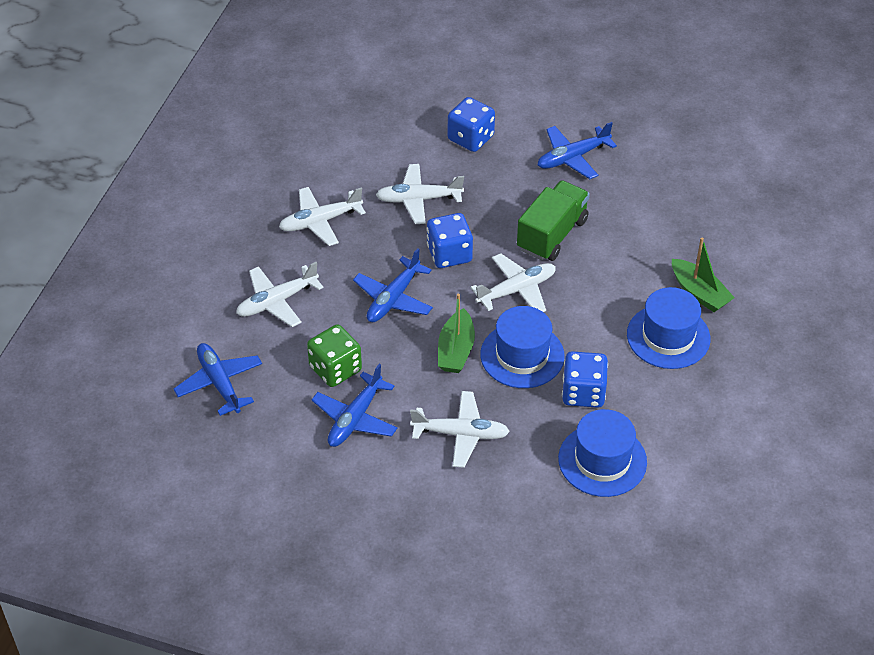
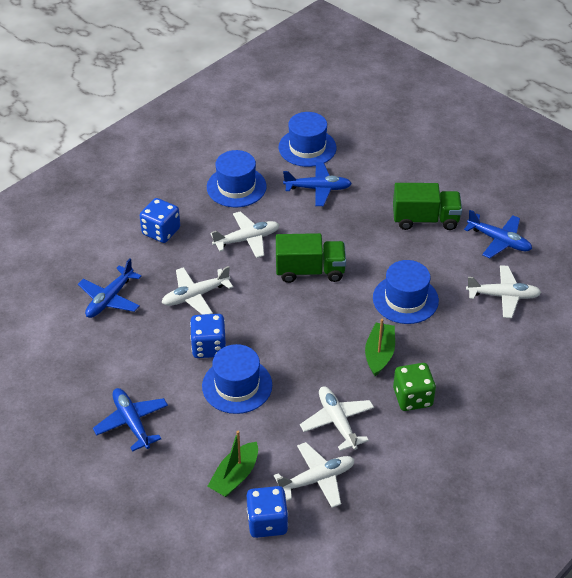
blue hat: [480,306,565,388] [558,409,647,497] [627,287,710,369] = 3 -> [202,344,272,414] [207,150,267,208] [279,112,336,167] [373,260,439,324] = 4
green truck: [517,180,590,261] = 1 -> [276,233,346,283] [393,183,462,230] = 2

